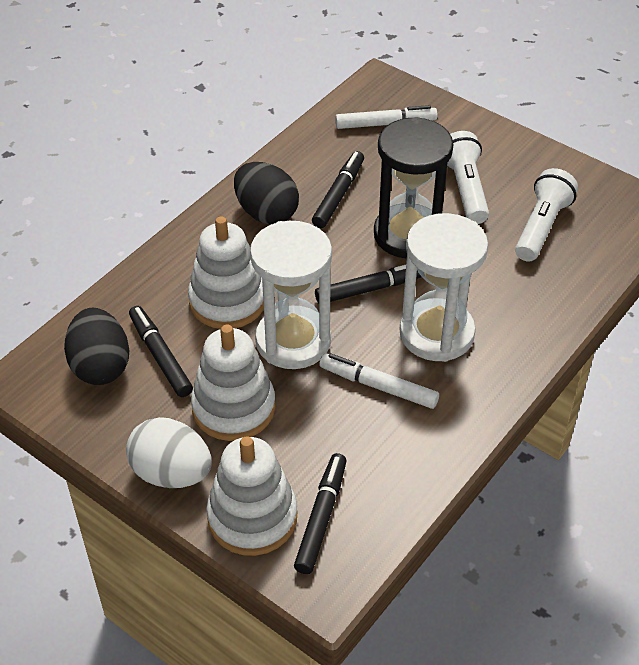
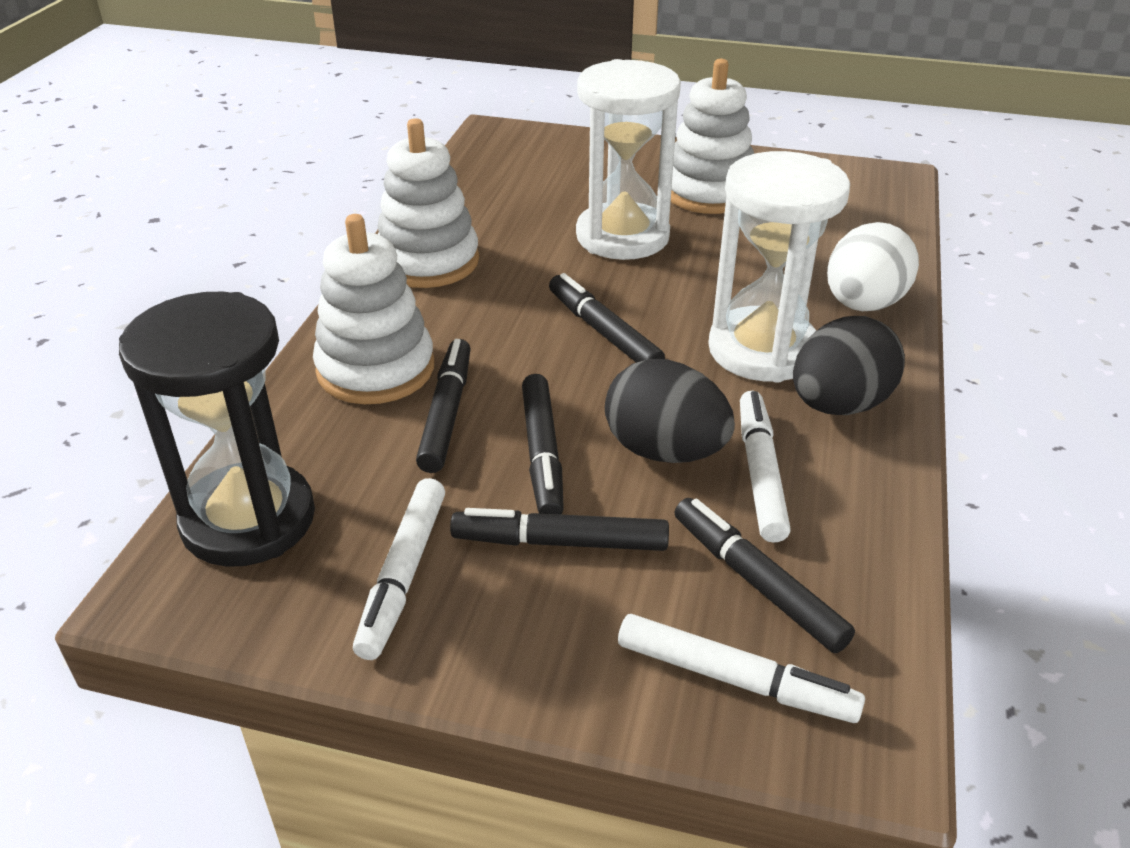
black marker: [129,306,193,397] [294,453,346,574] [312,151,364,228] [315,265,422,304] = 4 -> [416,339,471,473] [450,508,669,551] [522,374,564,514] [549,273,665,363] [675,498,855,653] = 5
white flashlight: [447,131,489,224] [515,168,578,262] = 2 -> none = 0
white marker: [319,353,439,409] [335,105,438,129] = 2 -> [353,478,445,660] [618,614,865,723] [740,391,791,543] = 3

